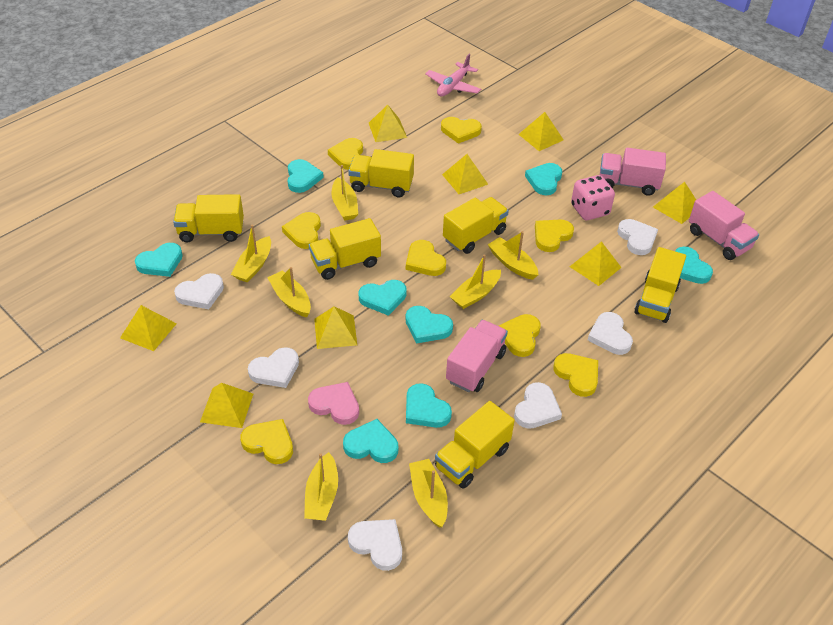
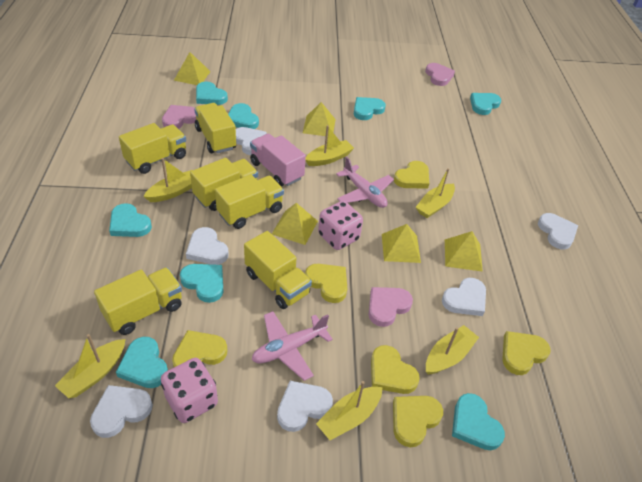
pink dice: [571,175,615,220] = 1 -> [161,358,218,423] [318,201,363,250] = 2
pink heart: [308,382,359,425] = 1 -> [162,105,196,129] [369,287,413,327] [425,63,455,86] = 3
pink plane: [425,54,481,97] = 1 -> [252,311,333,381] [336,157,394,208] = 2
pink truck: [446,320,508,392] [600,148,666,196] [689,191,759,260] = 3 -> [250,133,306,187] = 1
yellow boat: [231,225,271,283] [267,267,311,317] [304,452,338,521] [331,165,358,221] [409,459,448,528] [449,255,501,309] [488,231,539,280] = 7 -> [55,334,126,398] [143,158,193,202] [305,125,354,166] [316,381,383,440] [416,168,455,218] [426,325,479,374] = 6
yellow heart: [240,419,293,464] [282,212,321,249] [328,138,363,170] [406,240,446,276] [441,117,482,144] [499,314,541,357] [535,219,574,252] [553,353,598,397] = 8 -> [172,330,227,367] [305,264,347,303] [371,345,420,394] [393,396,443,448] [394,161,429,189] [502,331,551,375] = 6
yellow pyramid: [120,305,177,351] [200,383,253,428] [314,306,357,349] [369,105,407,142] [442,154,488,194] [518,112,564,151] [570,241,622,286] [653,182,696,224] = 8 -> [174,52,211,85] [272,203,318,245] [303,102,336,136] [382,224,421,263] [445,231,483,272] = 5

